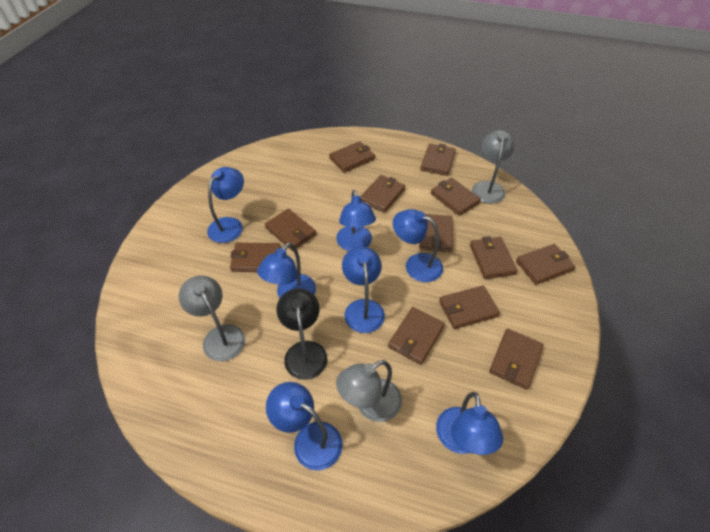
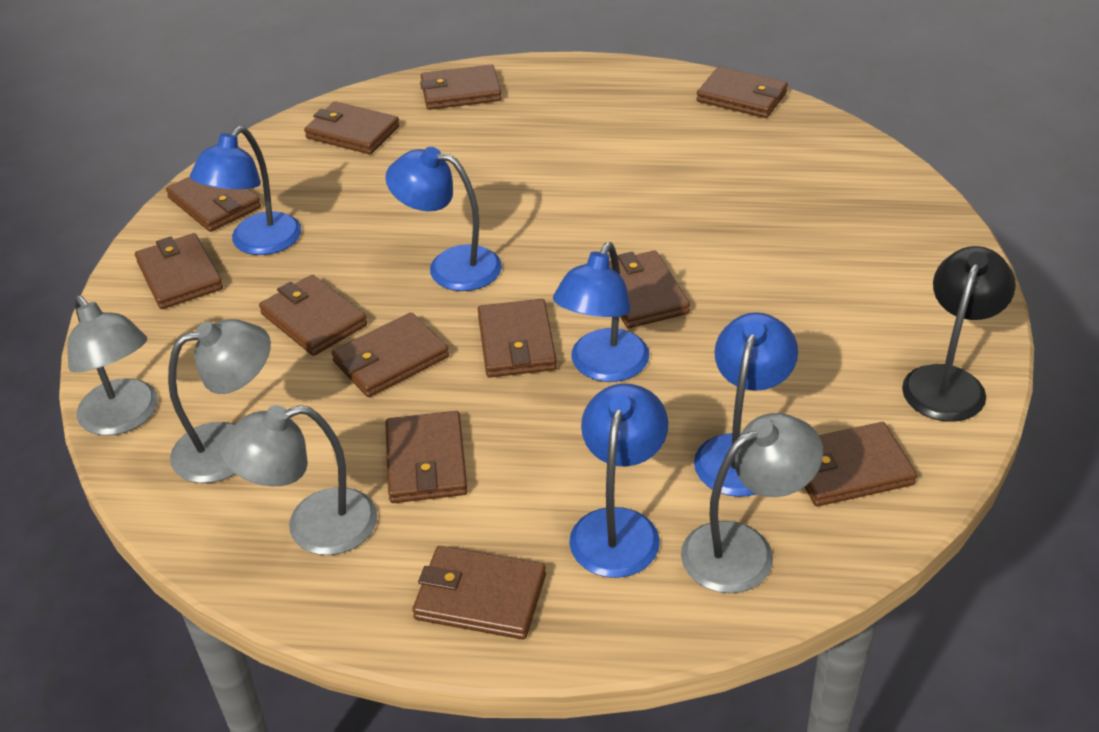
blue lamp: [207,167,244,243] [257,243,316,298] [266,382,343,471] [336,190,376,251] [342,247,385,333] [393,209,443,282] [436,392,503,455] = 7 -> [190,126,301,255] [385,147,502,291] [553,242,649,382] [569,383,668,578] [694,312,798,497] = 5
grey lamp: [179,276,245,361] [336,360,402,422] [472,130,514,204] = 3 -> [67,295,158,436] [168,319,271,483] [220,405,377,555] [681,413,823,593] = 4

